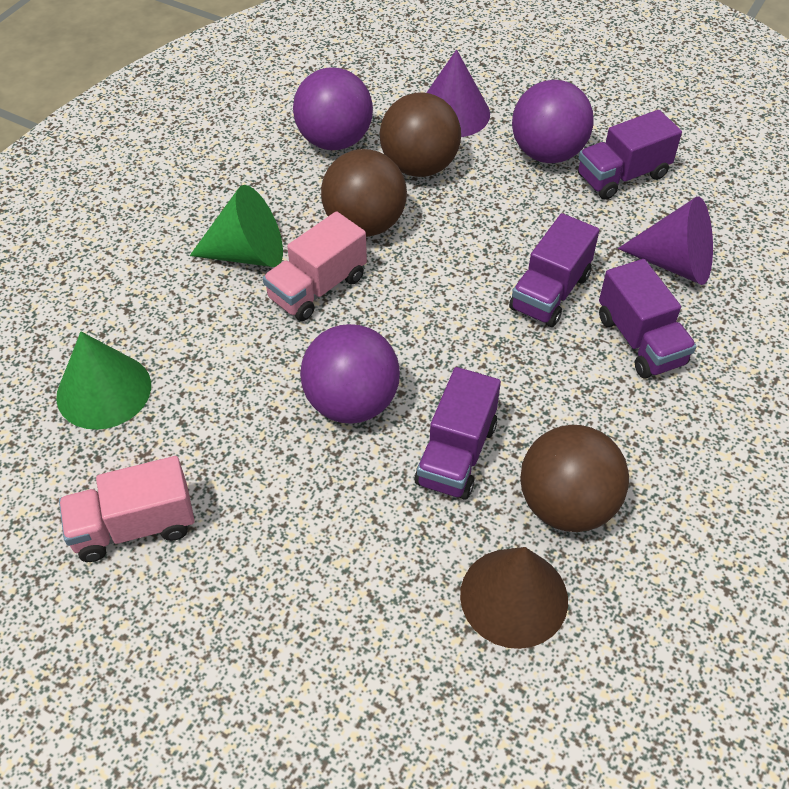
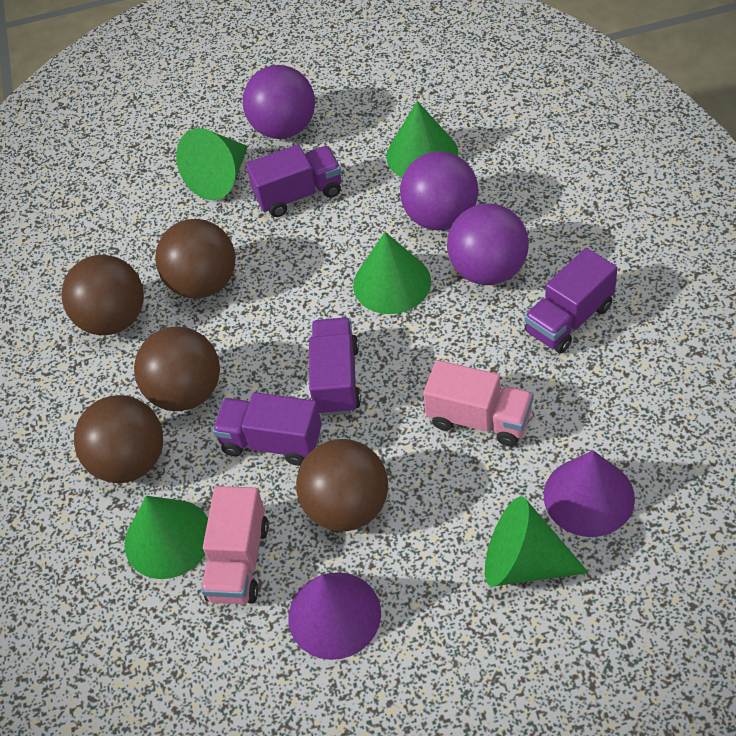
brown ball: [321,149,407,237] [379,92,461,177] [520,425,629,532] = 3 -> [62,255,144,335] [74,395,163,483] [134,327,220,411] [155,219,236,299] [296,439,388,531] = 5
brown cone: [460,547,568,649] = 1 -> none = 0
green cone: [56,332,151,430] [190,185,283,267] = 2 -> [125,496,208,579] [176,128,248,200] [353,232,431,314] [386,101,458,177] [485,496,589,587] = 5

